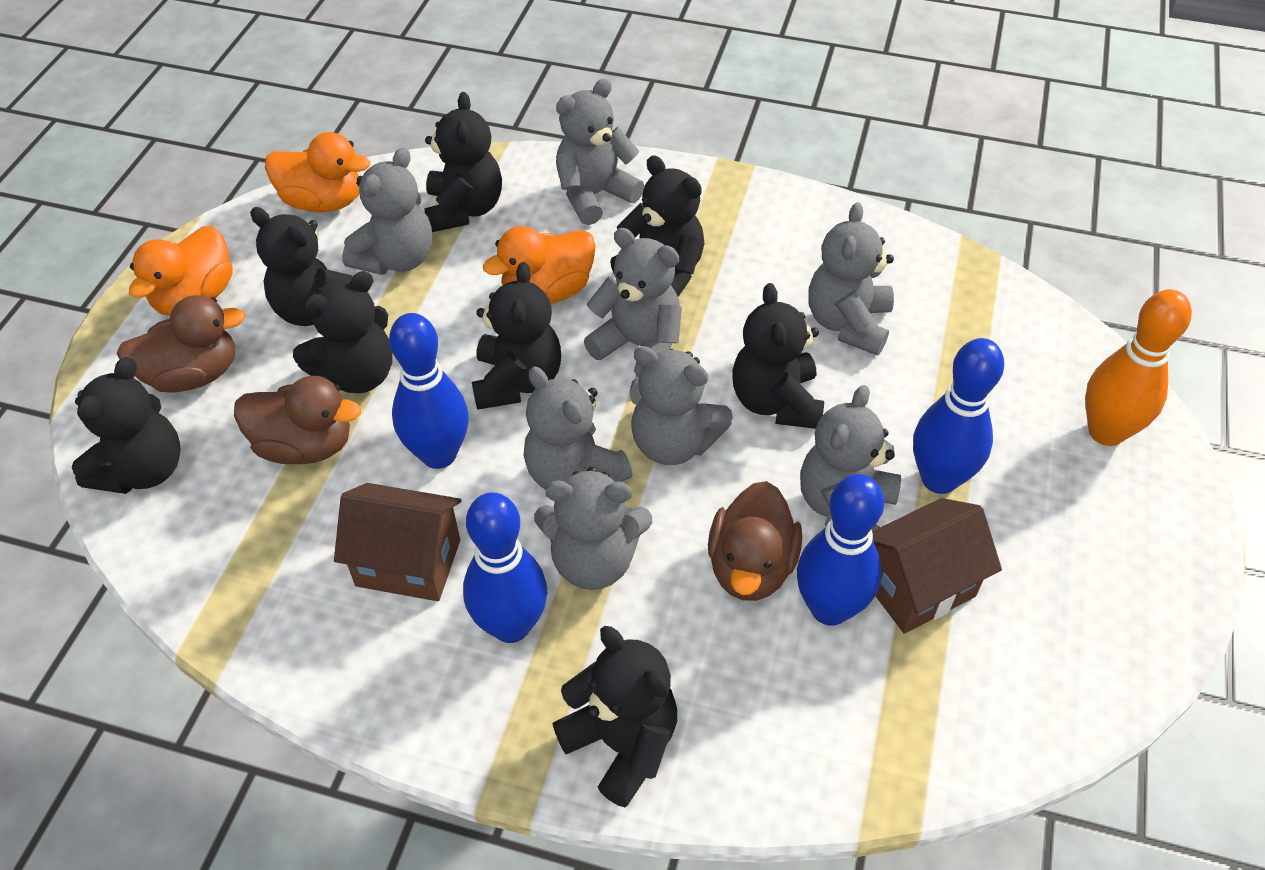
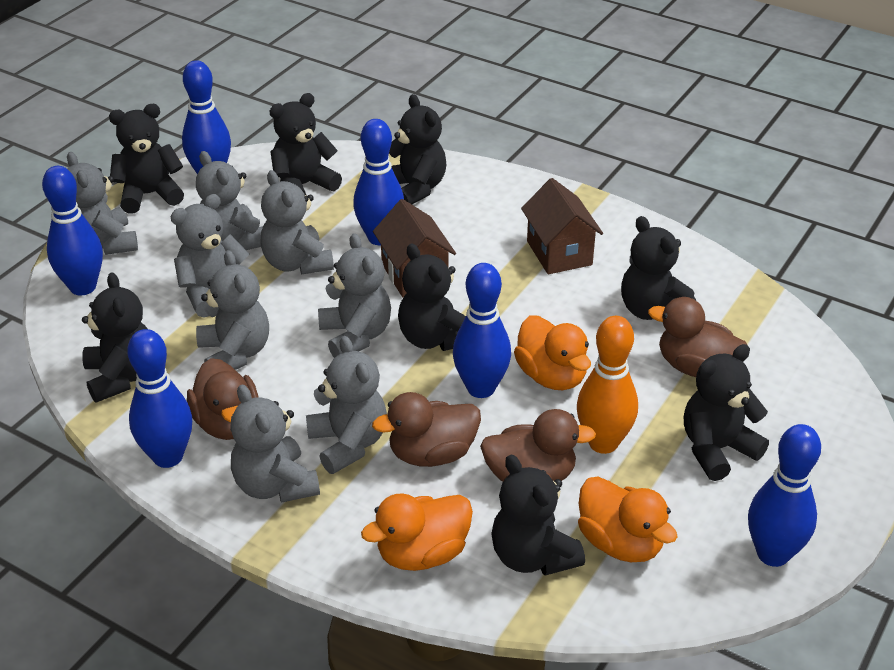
blue bowling pin: [389,313,469,469] [463,492,547,643] [797,474,884,626] [913,338,1004,494] = 4 -> [42,166,103,295] [127,329,192,468] [182,60,231,174] [353,119,404,245] [453,263,511,398] [748,424,821,567] = 6
brown duck: [117,295,246,393] [234,376,361,464] [708,481,802,601] = 3 -> [187,358,259,440] [372,392,481,467] [480,409,596,482] [648,297,748,377] = 4

